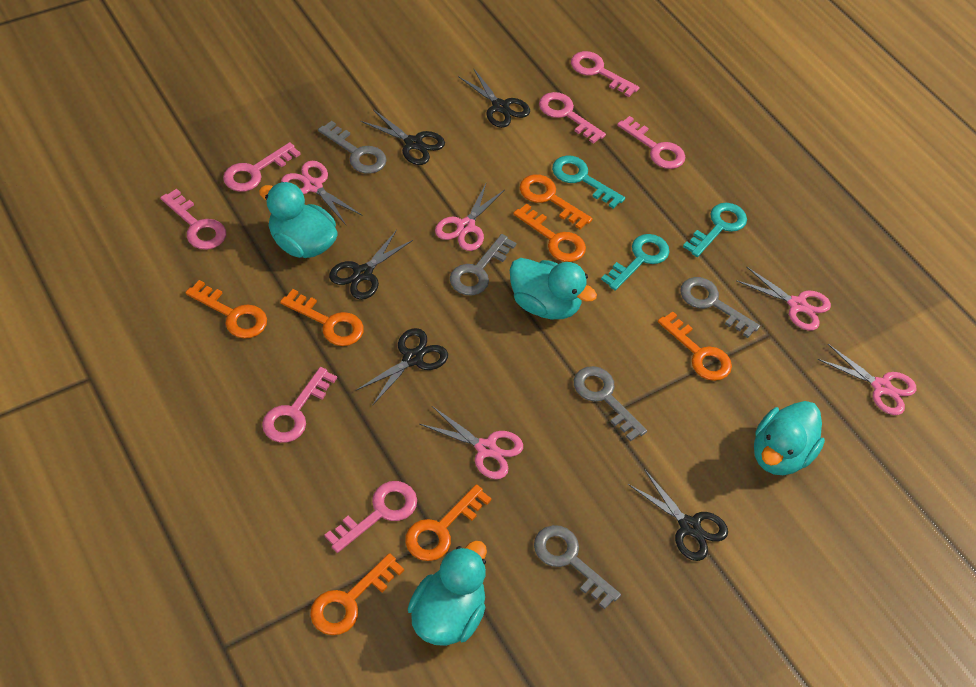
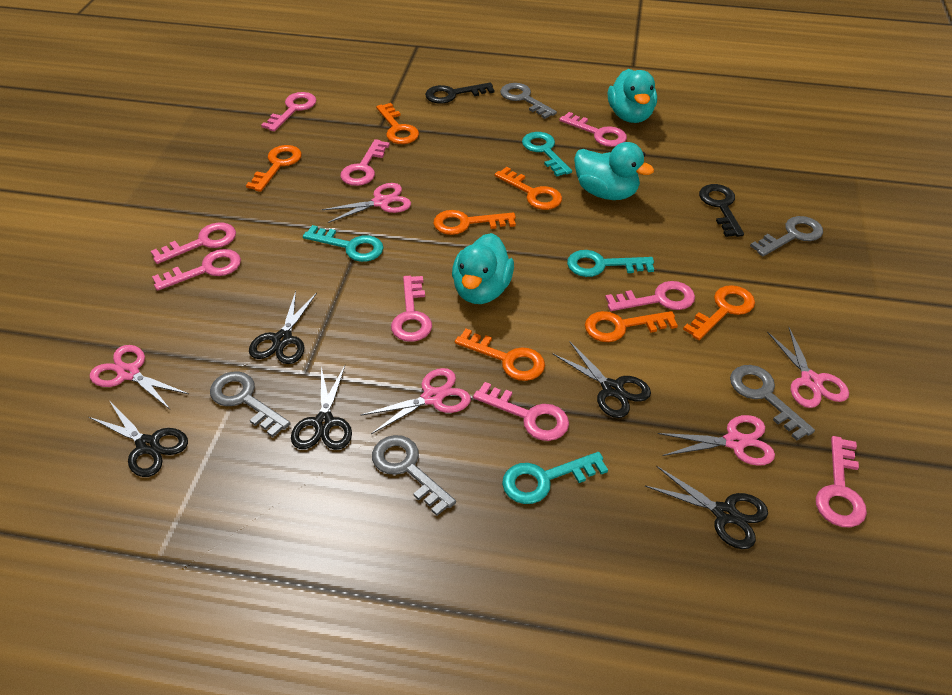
black key: none = 0 -> [425,82,494,104] [699,184,744,237] = 2
pink key: [160,189,226,250] [223,142,301,192] [262,367,337,443] [324,481,417,553] [539,92,606,144] [571,51,639,97] [617,116,685,169] = 7 -> [151,222,236,264] [152,249,241,291] [261,92,316,132] [340,139,390,186] [391,276,432,342] [473,382,569,441] [559,112,627,147] [605,281,695,311] [816,436,867,527] = 9
turquoise duck: [259,182,337,258] [408,541,487,646] [510,258,597,319] [754,401,825,475] = 4 -> [452,233,514,304] [574,142,654,200] [608,69,657,123] = 3
turquoise key: [552,156,625,209] [601,234,669,291] [683,203,747,257] = 3 -> [303,225,383,262] [502,452,608,504] [522,132,572,176] [567,250,654,277] = 4

